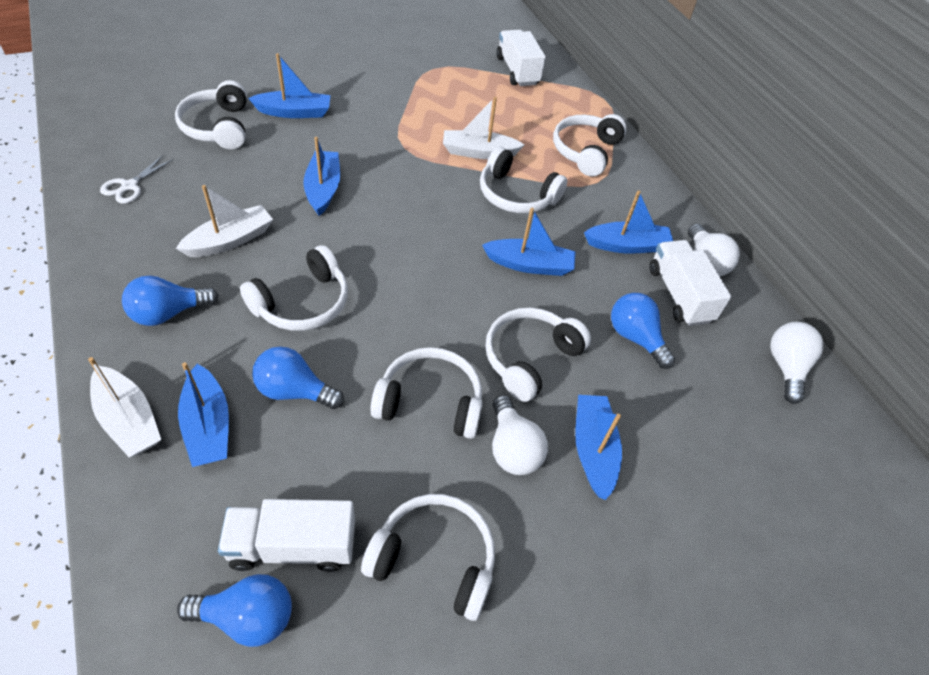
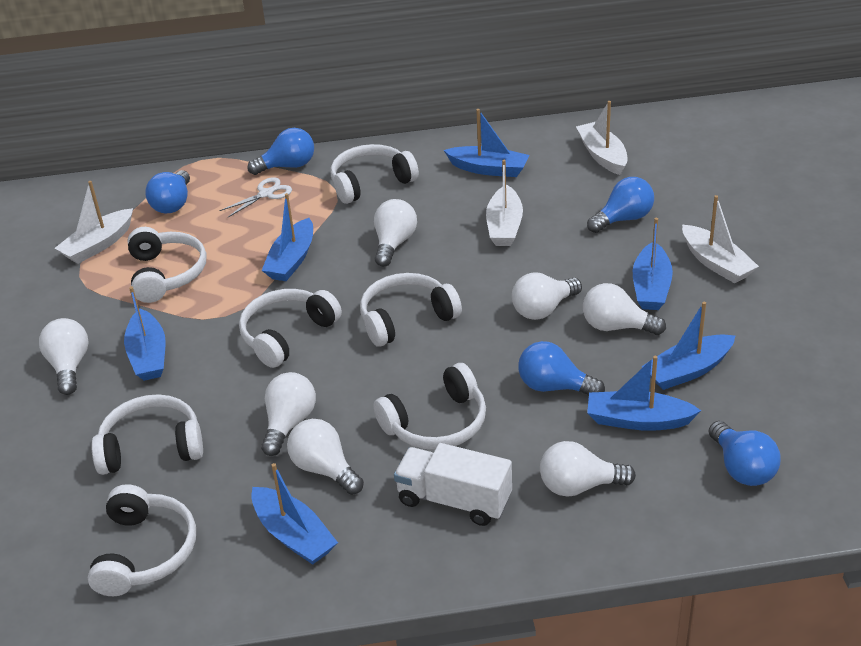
blue boat: [178,362,229,467] [248,53,330,118] [303,137,340,216] [482,208,576,276] [575,395,622,500] [584,190,673,253] = 6 -> [124,286,166,381] [251,463,338,565] [261,193,313,281] [444,109,530,177] [587,356,701,431] [633,218,673,310] [641,302,735,390] = 7
blue light bulb: [122,276,219,326] [177,574,292,647] [252,346,344,409] [611,293,675,369] = 4 -> [145,170,190,213] [247,128,314,175] [518,341,605,396] [587,177,654,233] [709,421,781,486] = 5
white boat: [88,357,161,457] [176,185,273,257] [443,97,524,159] = 3 -> [55,181,133,264] [486,160,523,246] [576,101,628,175] [682,195,759,283] = 4
white light bulb: [492,395,548,475] [688,224,740,276] [770,322,824,404] = 3 -> [39,318,89,395] [261,372,316,456] [287,419,364,495] [374,199,417,267] [512,272,582,320] [540,441,636,497] [583,283,666,335] = 7
white truck: [218,499,355,572] [496,30,546,86] [649,240,731,326] = 3 -> [394,443,512,526] = 1

